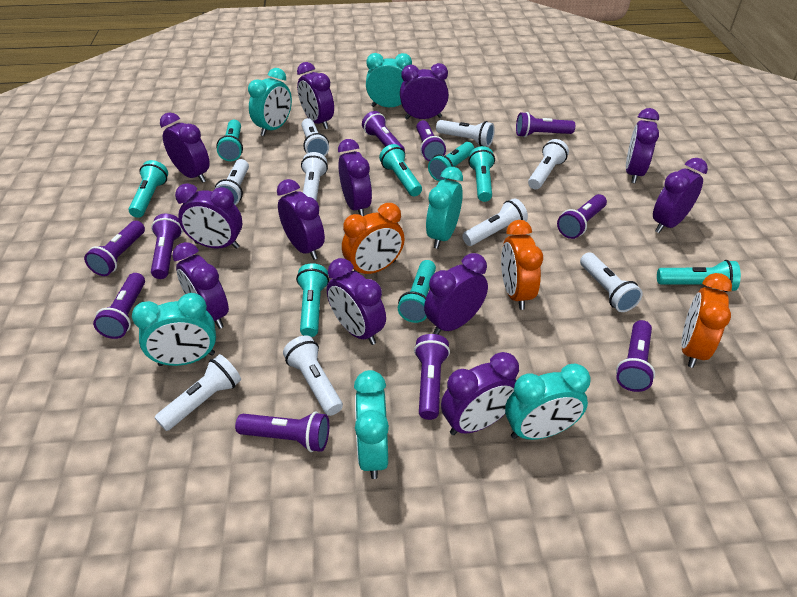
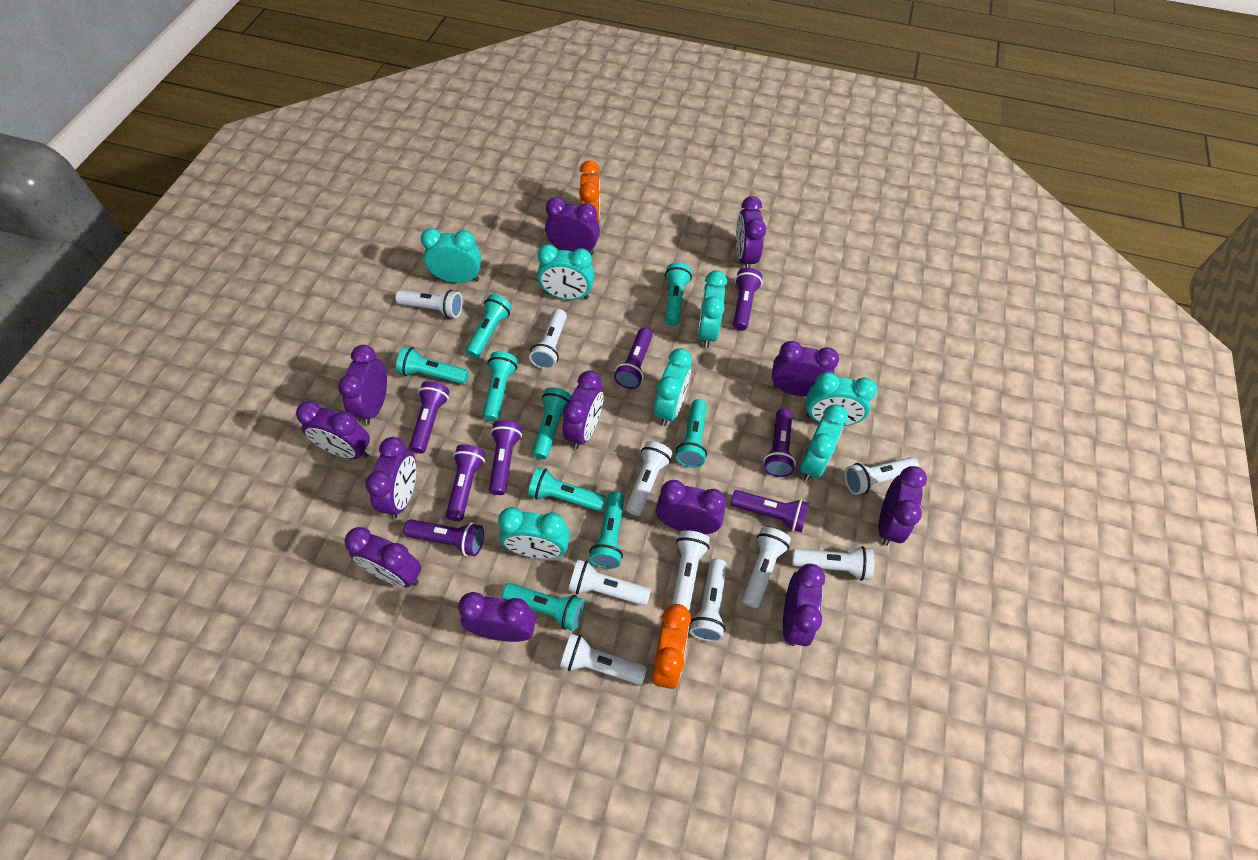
orange clock: [342,203,405,274] [501,220,543,310] [682,273,732,368] = 3 -> [579,160,600,224] [652,604,691,689] = 2
purple flashlight: [84,221,145,276] [93,273,145,339] [151,214,183,279] [235,412,329,452] [362,111,405,151] [414,334,450,420] [416,120,446,161] [516,112,575,137] [557,194,607,239] [616,320,655,392] = 10 -> [403,519,484,556] [409,381,450,453] [446,445,486,521] [489,420,522,495] [614,328,653,389] [731,490,809,533] [733,268,762,331] [764,408,796,477] = 8
turquoise clock: [132,293,216,366] [248,68,292,136] [354,370,389,479] [366,53,412,107] [426,167,463,249] [505,364,591,440] = 6 -> [421,228,482,283] [498,507,570,559] [537,244,595,300] [654,348,692,426] [698,270,727,348] [800,405,848,481] [806,372,877,426] = 7
turquoise flashlight: [129,160,168,218] [216,120,243,161] [296,263,329,337] [379,144,422,196] [398,260,436,323] [428,142,474,181] [468,146,495,202] [657,260,741,292] = 8 -> [396,347,469,384] [466,294,512,359] [483,351,517,421] [502,583,585,631] [528,467,605,511] [532,387,571,459] [589,492,624,569] [665,262,692,326] [676,399,707,468] = 9
white flashlight: [154,354,241,431] [215,159,249,205] [283,335,343,416] [301,118,329,156] [301,152,328,201] [436,120,495,147] [462,198,528,246] [528,139,569,189] [580,253,643,312] = 9 -> [395,290,463,318] [529,309,567,369] [560,634,647,685] [568,560,651,606] [626,441,673,516] [672,530,710,611] [690,559,727,642] [742,527,791,608] [792,546,874,581] [844,457,919,495] = 10

